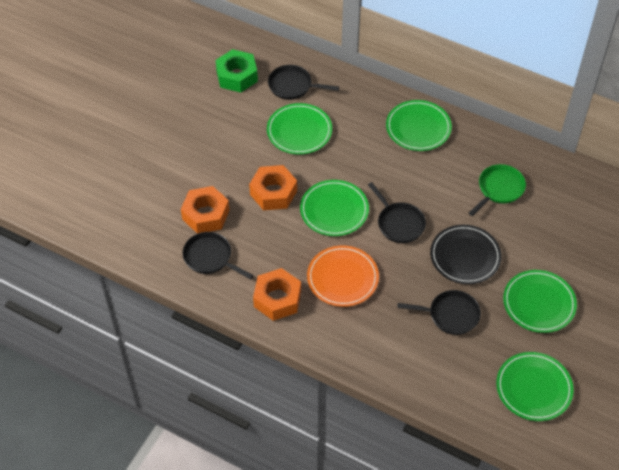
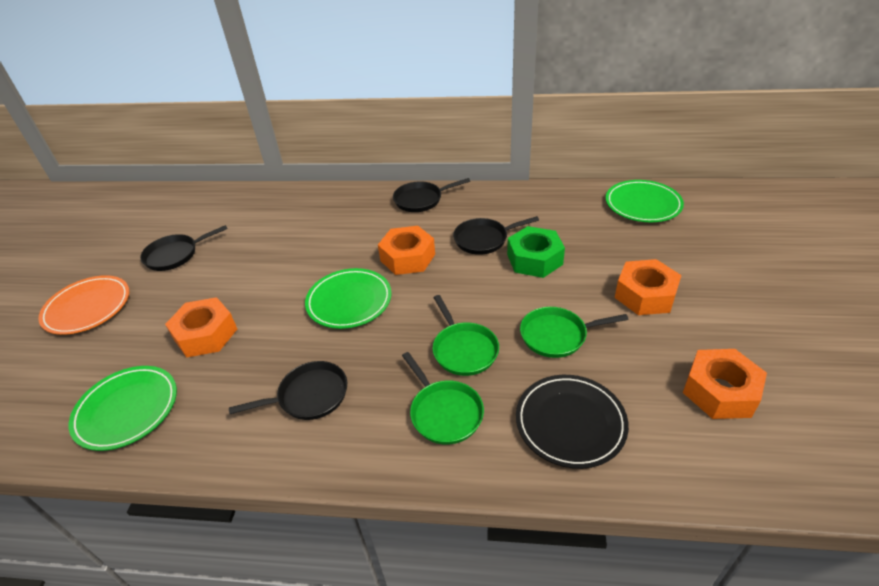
green pan: [469,164,526,216] = 1 -> [402,352,484,445] [433,295,499,376] [520,307,629,358] = 3
green plate: [267,103,332,155] [300,180,369,236] [386,100,452,151] [496,352,574,421] [503,270,577,333] = 5 -> [69,366,177,451] [305,268,392,329] [606,180,684,222] = 3
orange nut: [181,186,230,234] [249,165,297,210] [253,268,301,321] = 3 -> [165,297,237,358] [378,226,435,275] [615,259,681,315] [683,349,767,419] = 4

